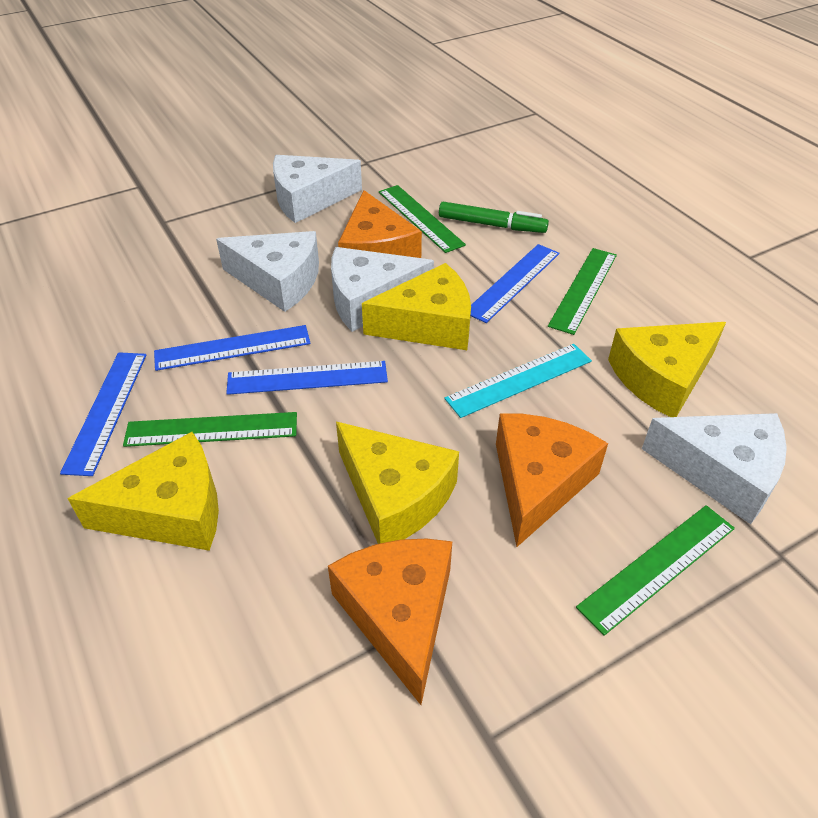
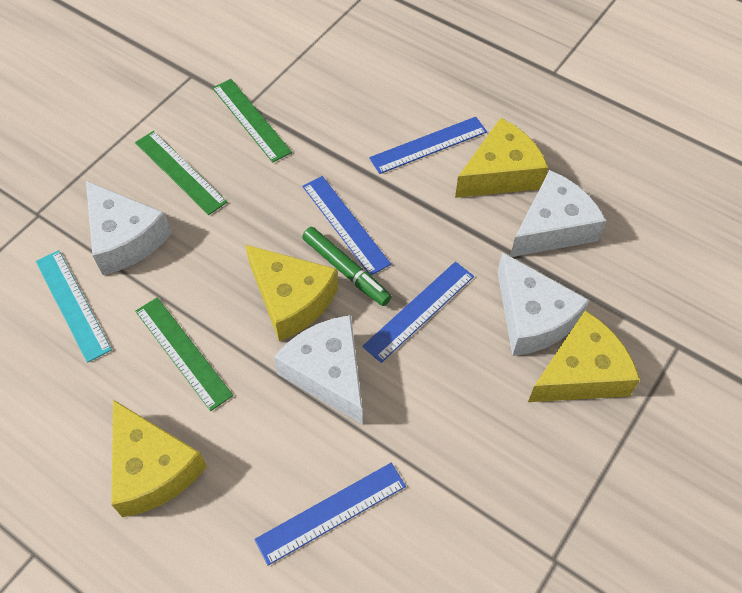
green ruler: [123,412,297,447] [379,185,466,253] [548,248,617,335] [576,505,735,636] = 4 -> [135,131,227,215] [135,297,233,411] [212,79,292,163] = 3
orange cheese: [328,539,452,705] [338,190,422,258] [496,413,608,547] = 3 -> none = 0

